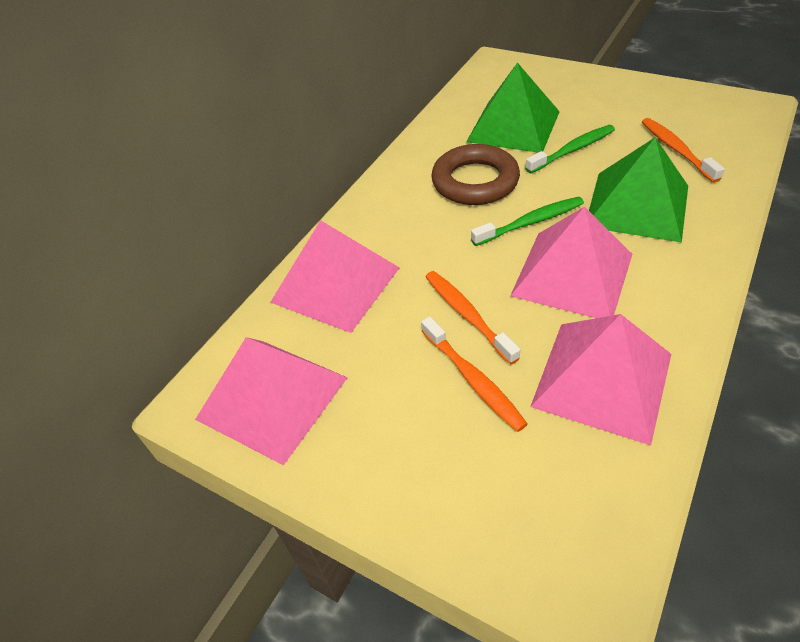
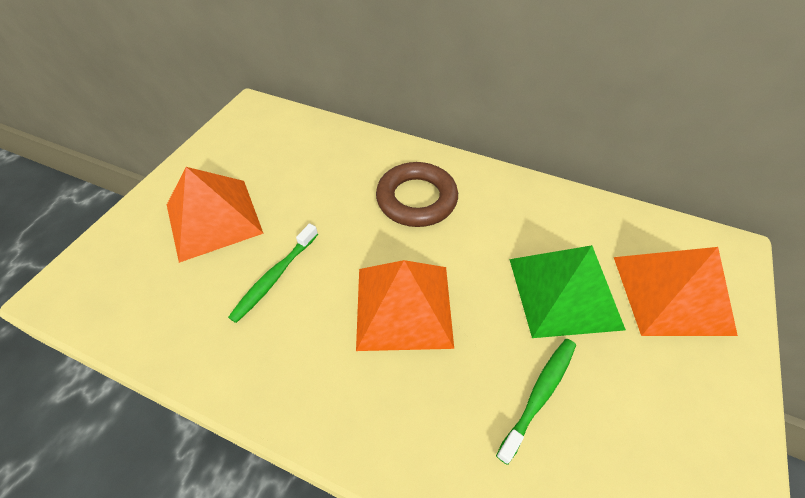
green pyramid: [466,62,560,153] [589,137,688,243] = 2 -> [509,245,626,338] = 1
orange pyramid: none = 0 -> [167,167,264,263] [356,260,454,351] [614,247,738,336] = 3
orange toothbrush: [421,316,528,432] [426,271,520,365] [642,118,725,183] = 3 -> none = 0
pink pyramid: [195,337,348,465] [270,220,400,333] [510,207,632,318] [530,314,671,445] = 4 -> none = 0

